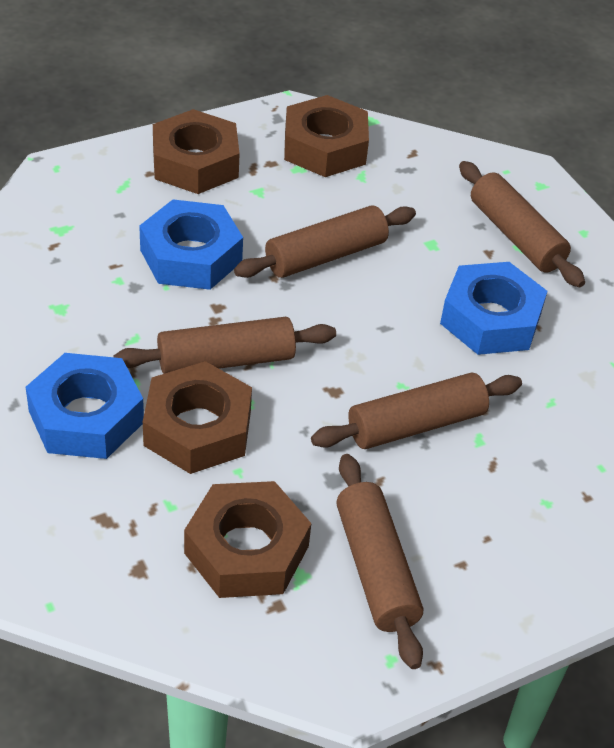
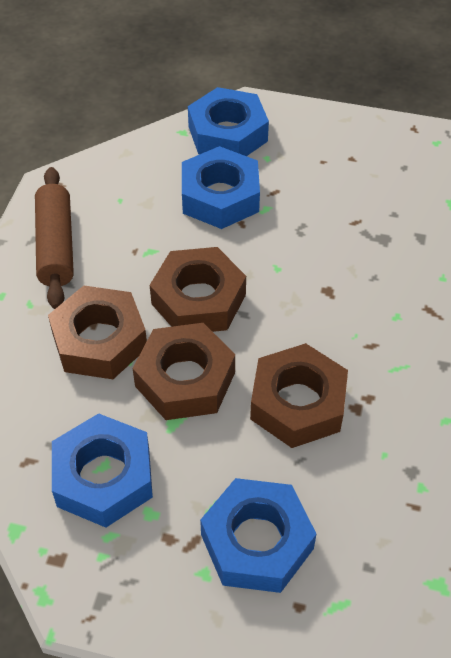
blue nut: [26,353,144,459] [139,199,243,290] [440,262,547,355] = 3 -> [52,413,153,527] [182,146,260,229] [188,87,269,156] [200,478,317,593] = 4
brown rolling pin: [114,317,336,374] [234,206,416,278] [311,372,522,449] [336,454,423,669] [459,161,585,287] = 5 -> [35,167,74,309] = 1

